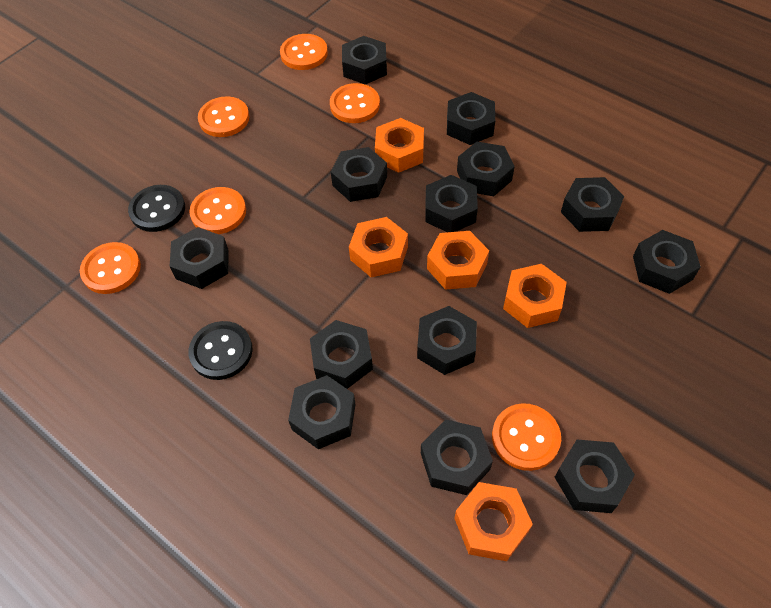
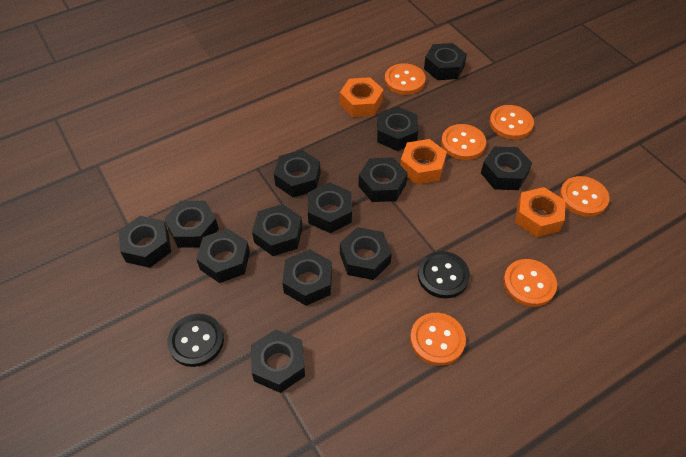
orange nut: [349,217,408,277] [375,118,424,173] [427,231,489,290] [454,482,533,561] [503,264,567,328] = 5 -> [340,77,384,117] [400,139,447,185] [515,187,565,237] = 3

